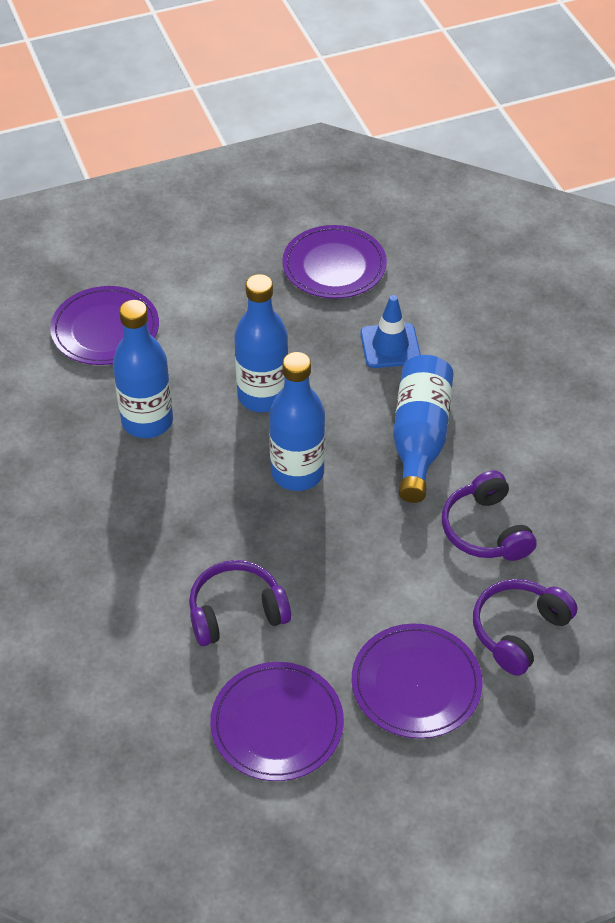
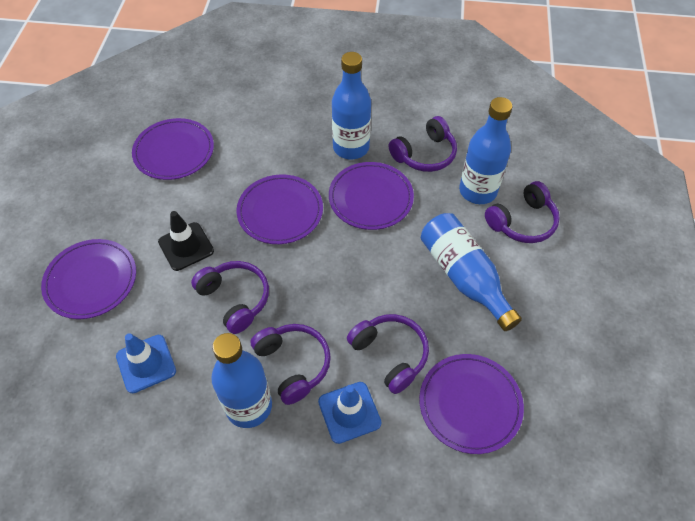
black traffic cone: none = 0 -> [158,211,214,271] = 1
blue traffic cone: [360,295,421,368] = 1 -> [116,333,176,393] [318,382,382,444] = 2
purple headphones: [189,560,291,646] [442,471,537,561] [473,579,577,676] = 3 -> [191,261,269,334] [251,324,331,405] [347,314,429,394] [389,116,457,172] [485,181,560,243] = 5
purple plate: [50,286,159,365] [210,662,344,781] [282,225,387,299] [352,623,483,739] = 4 -> [41,239,136,319] [132,118,214,180] [237,174,323,244] [329,162,414,230] [419,354,524,454] = 5

